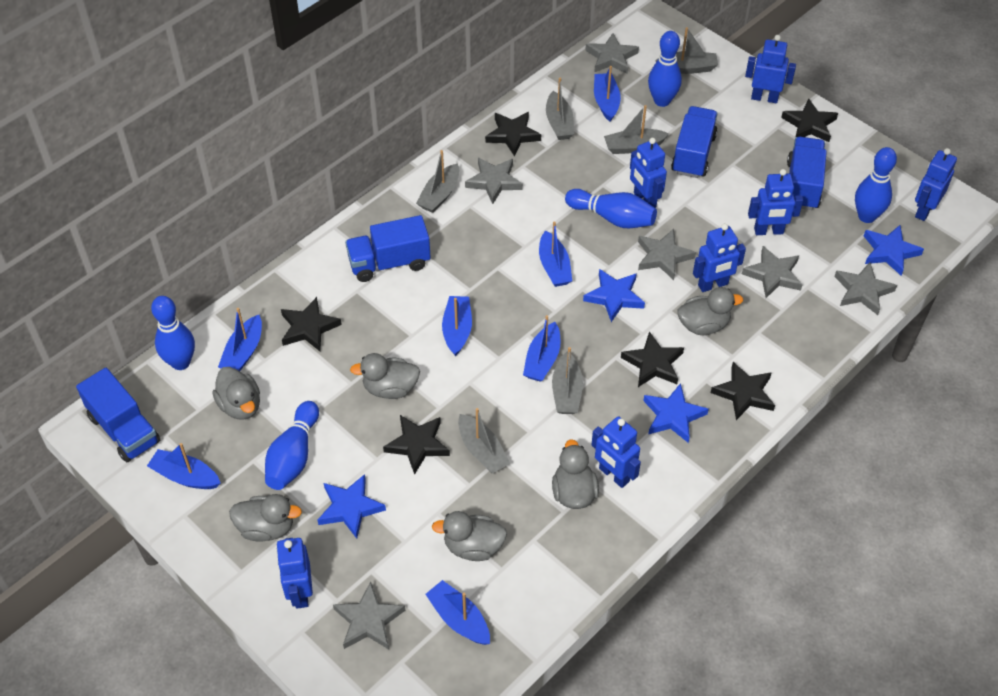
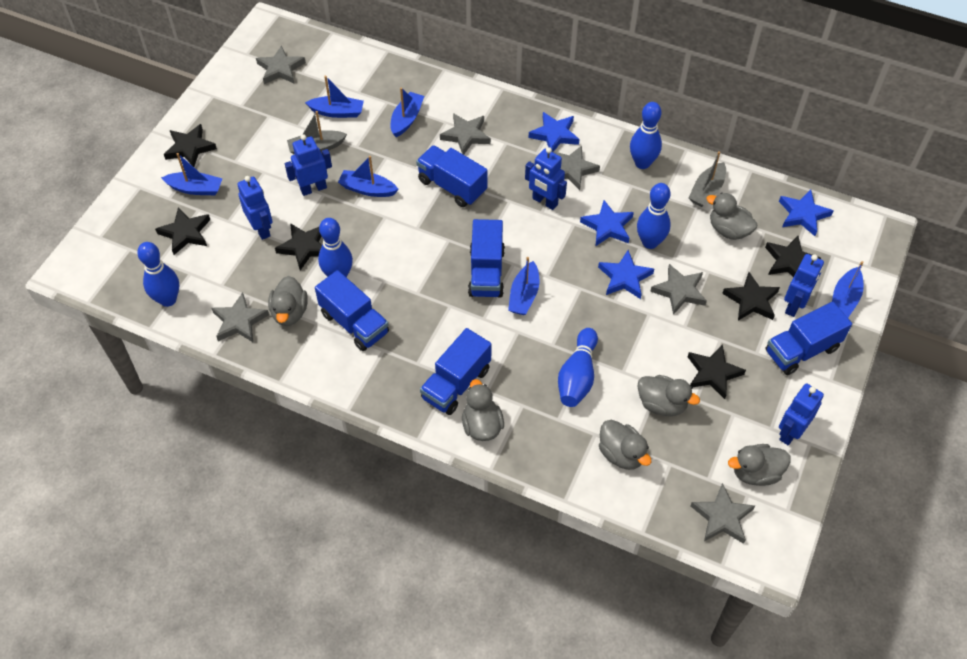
blue boat: [147,443,221,489] [218,308,262,371] [425,580,490,645] [442,296,472,356] [523,315,560,382] [539,221,572,287] [594,66,621,122] = 7 -> [161,153,223,195] [305,76,364,118] [338,156,399,197] [390,88,424,137] [508,257,539,315] [832,261,864,318] = 6
blue robot: [276,538,313,609] [591,416,641,488] [630,138,667,208] [693,224,746,292] [745,35,796,103] [748,169,803,235] [915,148,957,221] = 7 -> [237,176,273,240] [285,134,332,196] [525,147,567,210] [779,384,824,445] [784,254,824,317] = 5
blue truck: [76,368,160,462] [345,215,431,282] [671,106,718,178] [787,137,827,210] = 4 -> [315,270,389,351] [416,145,487,207] [420,328,491,415] [468,219,505,298] [766,302,852,375] = 5
grey boat: [416,150,459,213] [458,408,511,474] [546,78,574,140] [552,347,583,414] [604,105,669,154] [655,27,718,74] = 6 -> [287,111,347,155] [689,151,726,207] = 2

